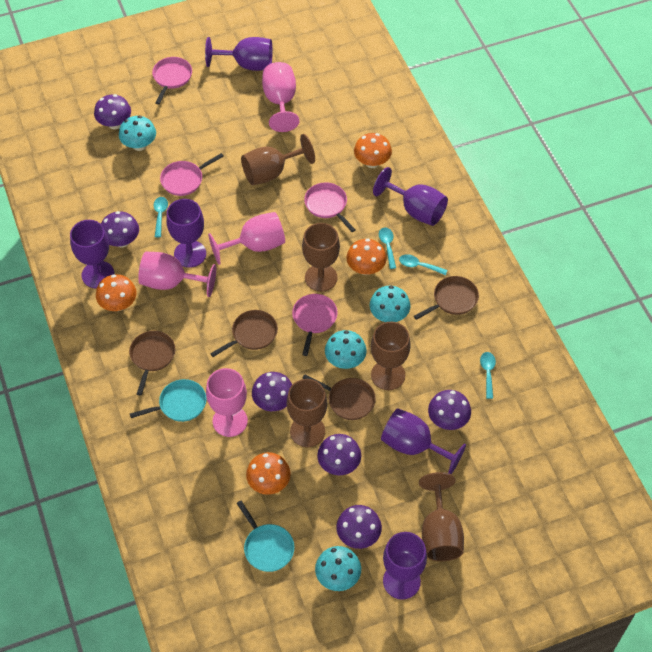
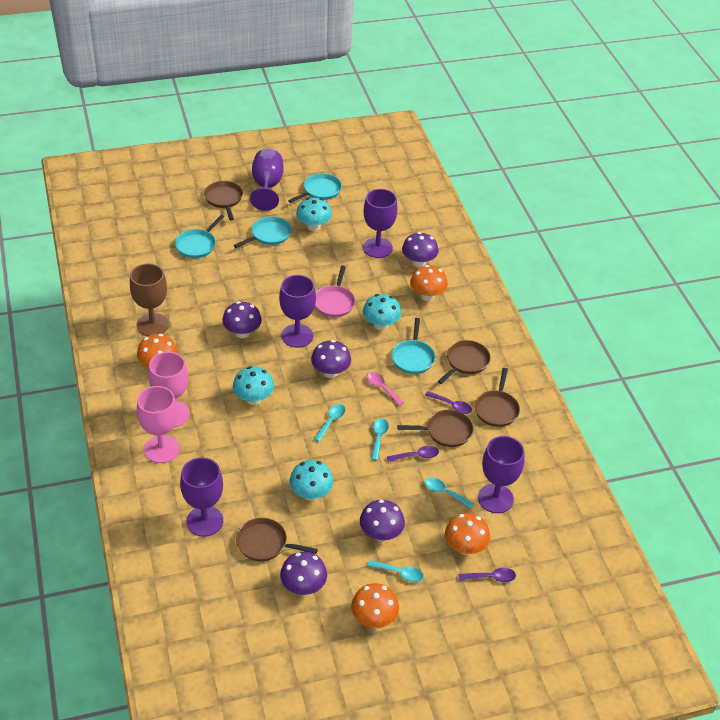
brown goblet: [241,134,315,185] [287,379,327,447] [302,223,340,292] [371,322,411,390] [419,472,464,561] = 5 -> [130,263,169,336] = 1
brown pan: [129,331,175,396] [210,310,278,357] [302,374,376,420] [414,276,479,320] = 4 -> [204,181,243,221] [236,518,318,561] [397,410,473,447] [438,340,491,384] [475,368,520,427] = 5
pink goblet: [138,252,216,297] [206,368,248,437] [208,212,285,265] [262,62,299,132] = 4 -> [137,386,180,463] [148,352,190,428] = 2
pink pan: [152,57,192,105] [160,153,224,196] [292,294,338,356] [304,182,355,232] = 4 -> [315,266,355,317] = 1
pink spoon: none = 0 -> [367,372,404,406] = 1
purple goblet: [70,220,115,289] [166,199,206,268] [205,37,272,71] [373,167,448,226] [381,408,466,474] [383,532,427,600] = 6 -> [180,457,223,537] [250,149,284,211] [279,275,316,348] [363,189,398,258] [478,436,524,513] = 5
purple mushroom: [94,94,131,129] [101,211,139,248] [252,372,292,411] [317,434,361,475] [336,505,382,549] [428,390,471,430] = 6 -> [222,301,262,338] [280,552,327,595] [311,340,351,378] [360,500,405,541] [402,232,438,267] = 5
purple spoon: none = 0 -> [387,446,439,462] [425,391,472,414] [458,568,516,582] = 3
turquoise pan: [130,379,206,422] [236,501,295,572] = 2 -> [175,215,225,258] [234,216,291,248] [288,173,342,203] [392,318,435,374] = 4

